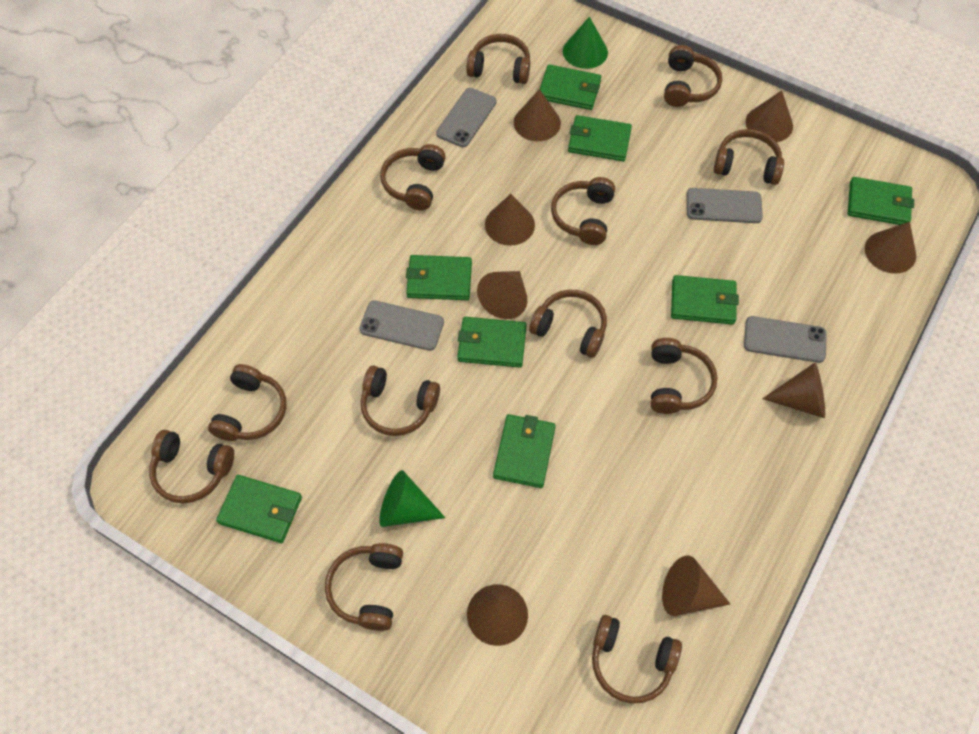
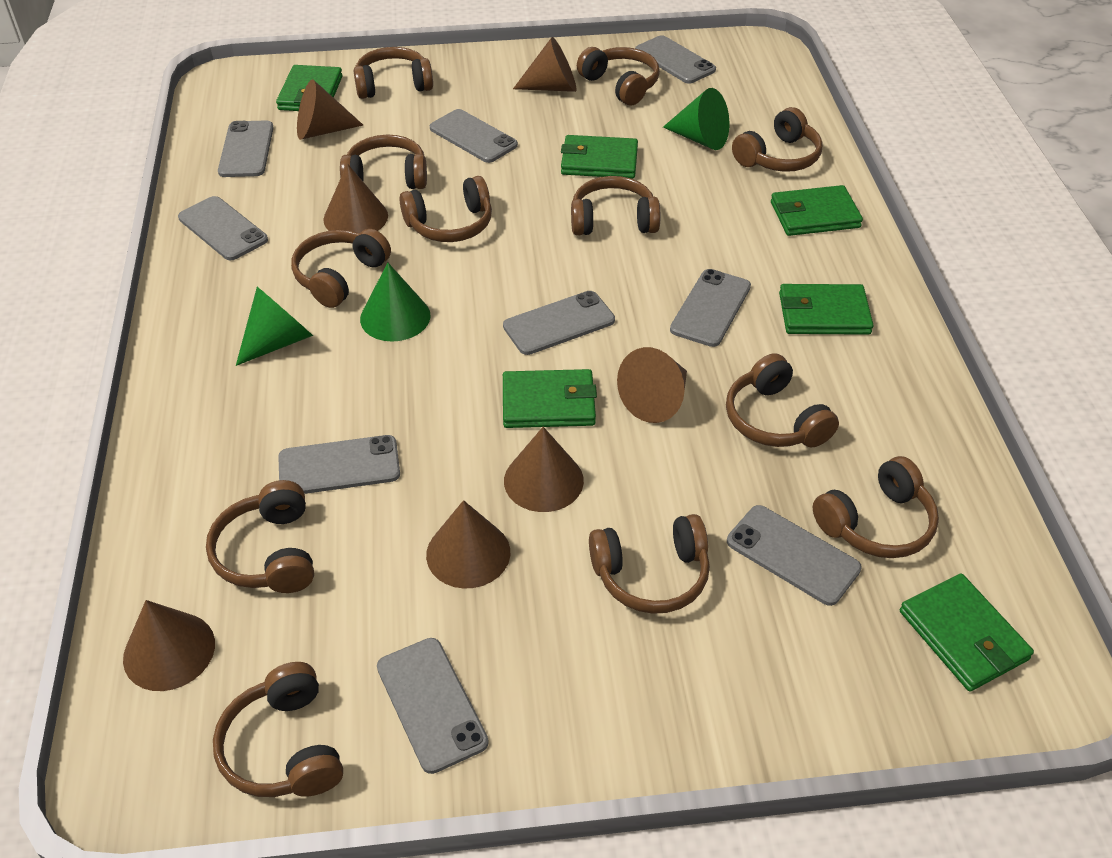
brown cone: [467,584,528,646] [477,271,527,319] [485,194,535,246] [514,89,561,141] [662,555,730,616] [746,90,793,142] [762,363,825,418] [865,222,916,274] = 8 -> [123,600,215,691] [297,79,363,140] [323,163,388,233] [426,500,510,589] [504,427,584,512] [513,37,576,92] [617,347,687,423] = 7
green cone: [379,470,445,527] [563,17,608,69] = 2 -> [236,287,313,366] [360,263,431,342] [663,88,729,150] = 3
green wallet: [216,475,302,543] [406,255,472,300] [457,317,527,368] [493,414,556,488] [540,64,601,110] [568,115,632,161] [671,275,739,325] [848,177,914,225] = 8 -> [276,65,343,111] [503,369,597,428] [561,135,638,179] [771,185,863,236] [779,284,874,335] [900,573,1034,692] = 6
grey phone: [359,301,444,351] [436,88,497,147] [687,188,763,223] [744,316,827,363] = 4 -> [178,196,268,261] [218,120,274,177] [278,435,400,494] [377,638,489,774] [430,109,518,163] [503,291,615,355] [635,35,716,84] [670,269,751,347] [727,505,862,606] = 9

